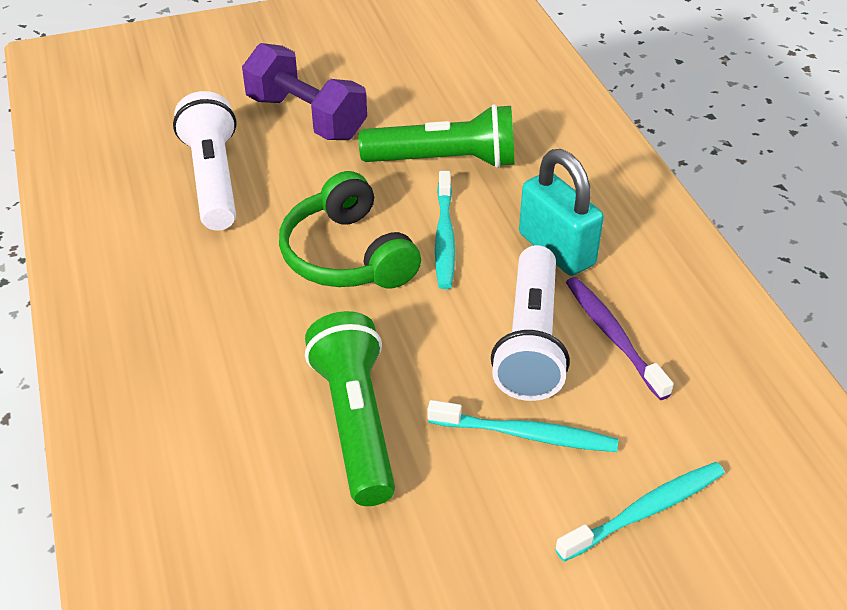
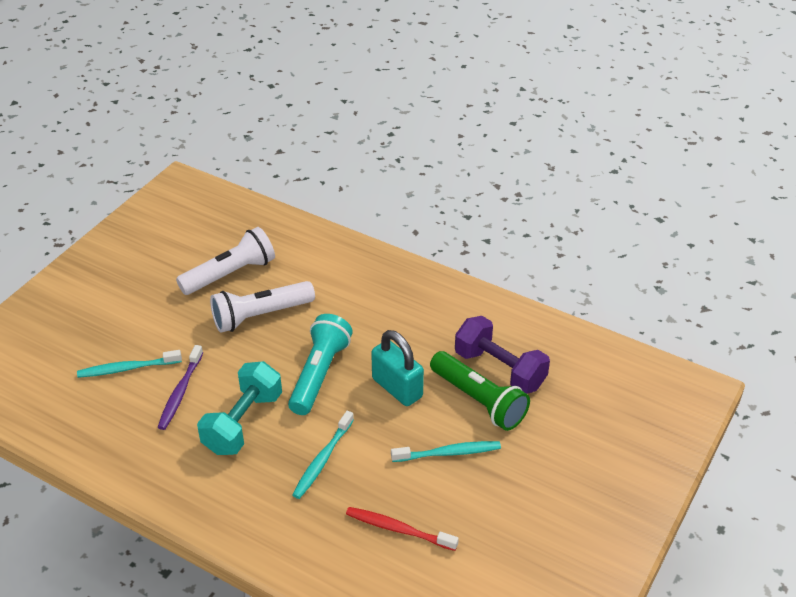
green flashlight: [305,311,395,506] [359,104,514,168] = 2 -> [430,351,530,431] = 1
green headphones: [279,171,421,289] = 1 -> none = 0
red toothbrush: none = 0 -> [346,507,459,551] = 1
turquoise dumbbell: none = 0 -> [197,361,282,455] = 1
turquoise flashlight: none = 0 -> [288,314,353,415] = 1

